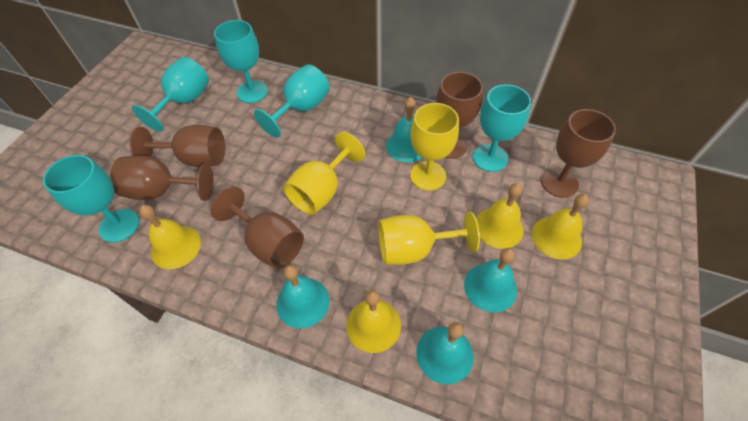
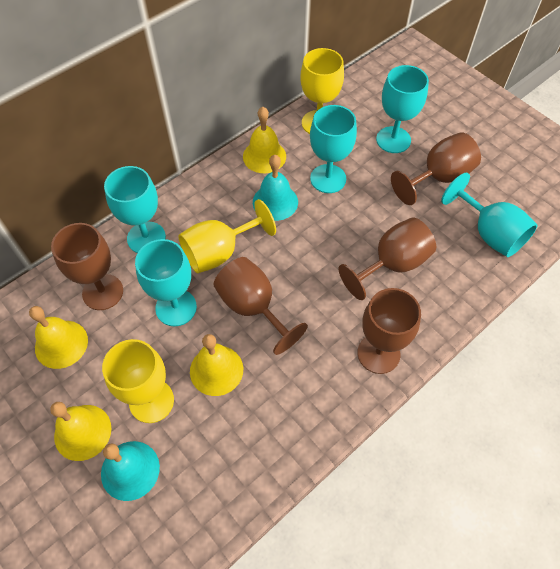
turquoise bell: [276,265,330,328] [386,97,422,162] [416,322,474,384] [464,248,517,313] = 4 -> [101,441,160,501] [253,155,298,221] = 2

